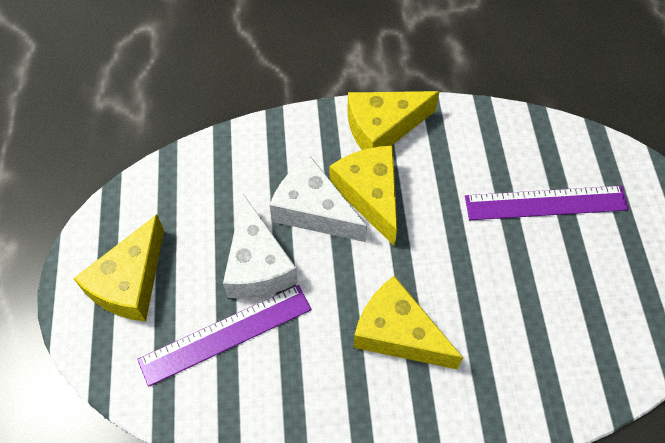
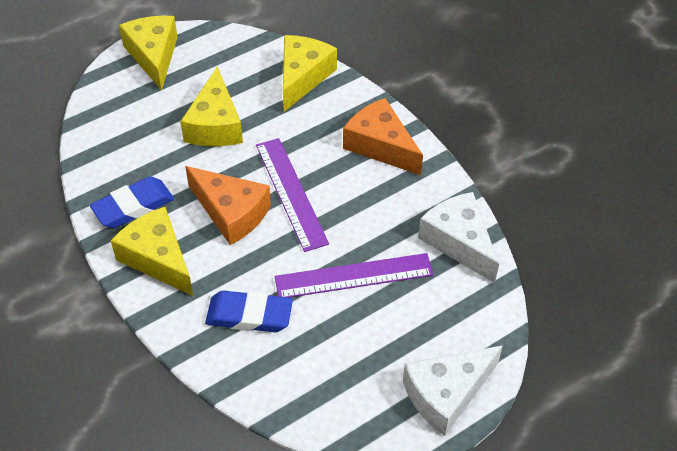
blue eraser: none = 0 -> [90,176,174,228] [205,291,293,332] = 2
orange cheese: none = 0 -> [185,166,271,245] [343,98,423,175] = 2

